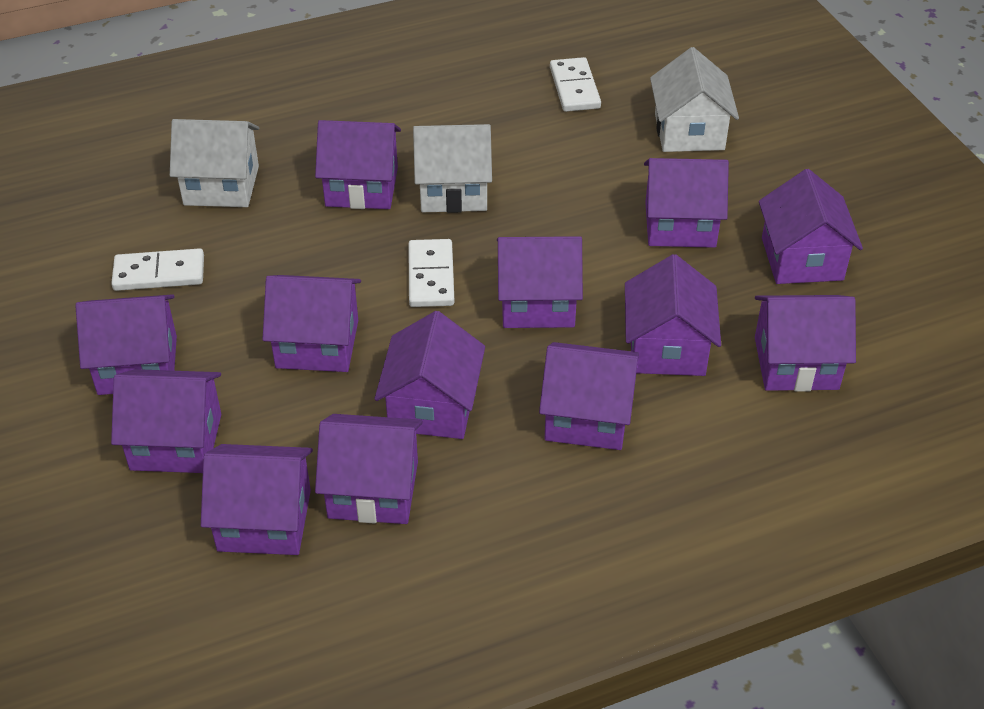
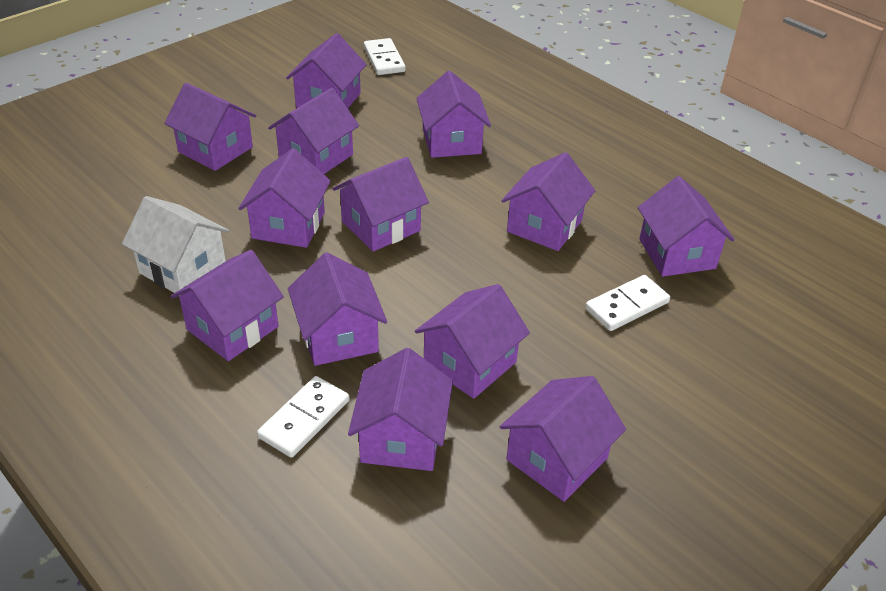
white house: [170,119,259,207] [413,124,492,213] [650,47,739,152] = 3 -> [122,196,230,296] = 1

